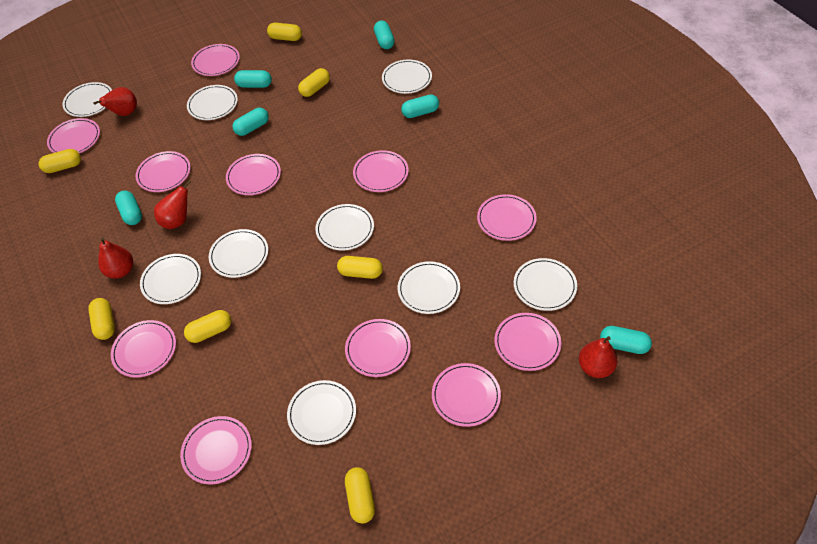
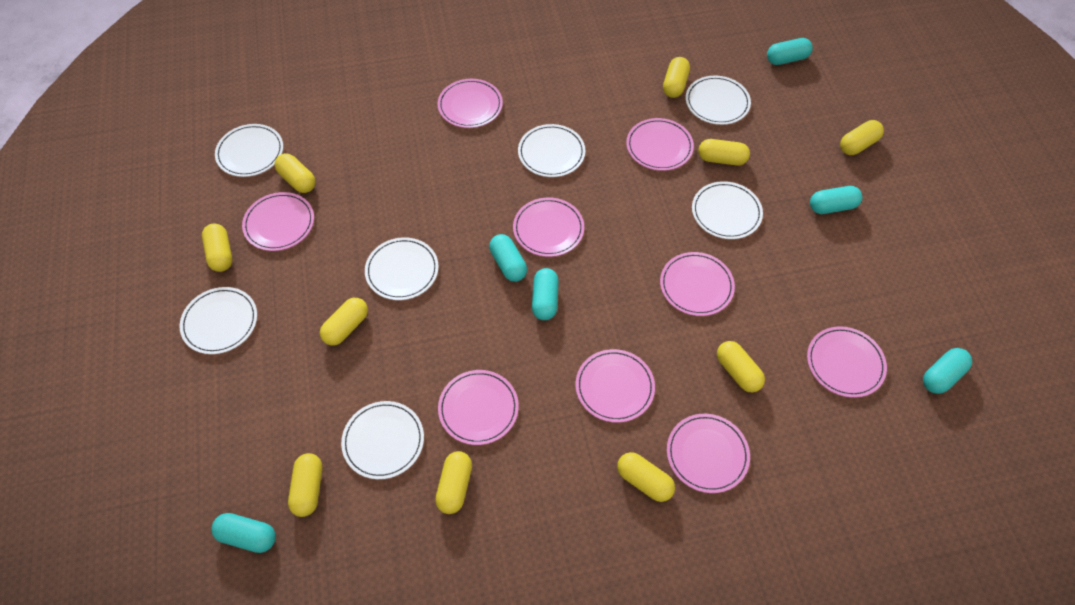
pink plate: [47,118,100,153] [111,320,176,377] [136,151,191,192] [180,416,252,484] [191,44,240,76] [226,154,281,195] [345,319,411,377] [353,150,409,192] [432,363,501,427] [477,194,537,241] [494,313,561,371] = 11 -> [242,192,314,251] [438,79,503,128] [438,370,519,445] [513,197,584,257] [576,349,655,423] [626,118,694,171] [660,252,735,316] [667,414,750,493] [807,326,887,398] = 9
red pear: [93,87,137,116] [98,237,133,279] [154,180,191,229] [579,336,618,378] = 4 -> none = 0
white plate: [62,82,112,117] [140,254,201,304] [187,85,238,120] [209,229,268,278] [287,380,356,445] [315,204,374,251] [382,60,432,94] [398,261,460,314] [514,258,577,311] = 9 -> [180,287,257,354] [215,124,283,177] [341,401,424,479] [365,237,439,300] [518,124,585,177] [686,75,751,125] [692,181,763,239] = 7
yellow capsule: [38,149,81,173] [88,298,115,340] [184,310,231,343] [267,23,302,41] [298,68,330,97] [337,256,383,279] [345,467,375,524] = 7 -> [202,223,232,272] [274,153,316,193] [288,453,322,517] [320,298,368,346] [435,451,472,514] [617,452,675,502] [663,57,690,98] [698,139,750,166] [717,341,765,392] [840,120,884,155] = 10

